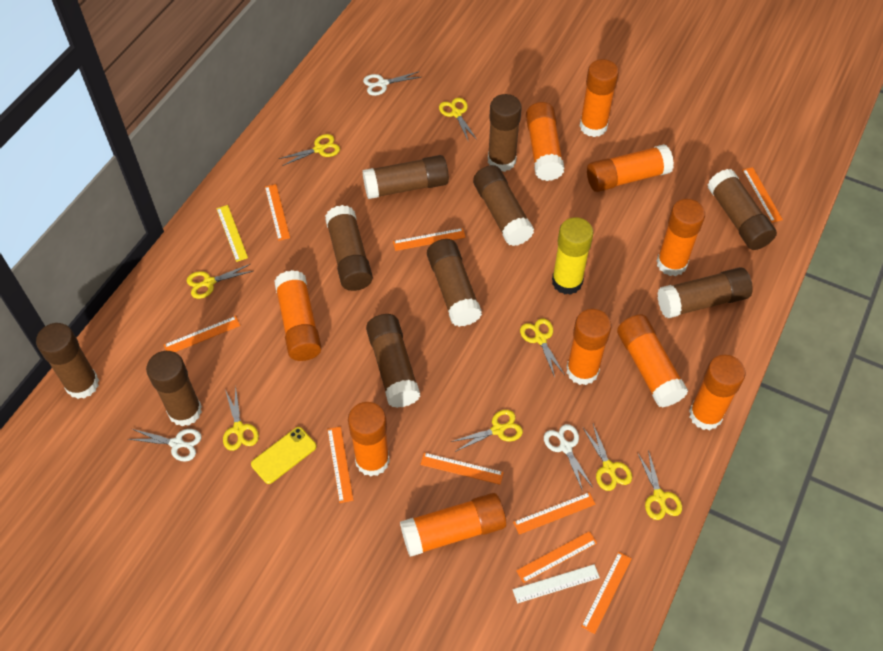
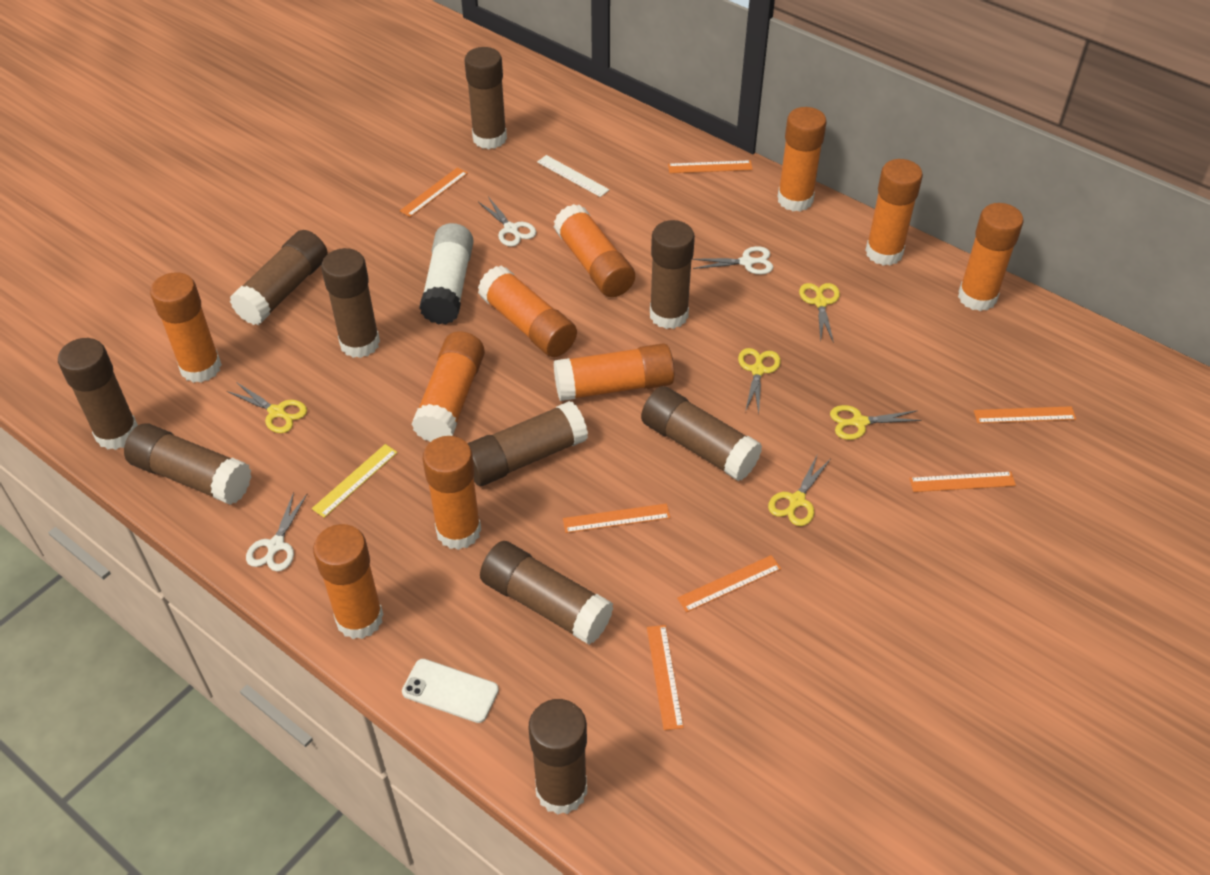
orange ruler: [164,316,240,352] [265,184,290,241] [327,427,353,503] [393,228,466,251] [420,452,504,484] [513,492,596,535] [516,531,597,583] [581,552,632,634] [742,167,783,223] = 9 -> [400,167,468,217] [563,504,670,533] [647,625,684,730] [668,160,753,173] [677,555,781,612] [909,472,1016,492] [974,406,1076,423] = 7
white glue stick: none = 0 -> [419,223,474,325] = 1
white phone: none = 0 -> [402,659,499,723] = 1
yellow glue stick: [552,217,594,295] = 1 -> none = 0
yellow phone: [251,427,316,484] = 1 -> none = 0
yellow scissors: [187,264,253,299] [223,385,259,451] [279,134,340,166] [439,98,477,142] [451,410,523,452] [520,318,565,377] [583,424,632,491] [637,450,682,520] = 8 -> [227,382,307,433] [738,348,781,413] [768,456,830,526] [799,283,840,343] [830,405,922,440] = 5

